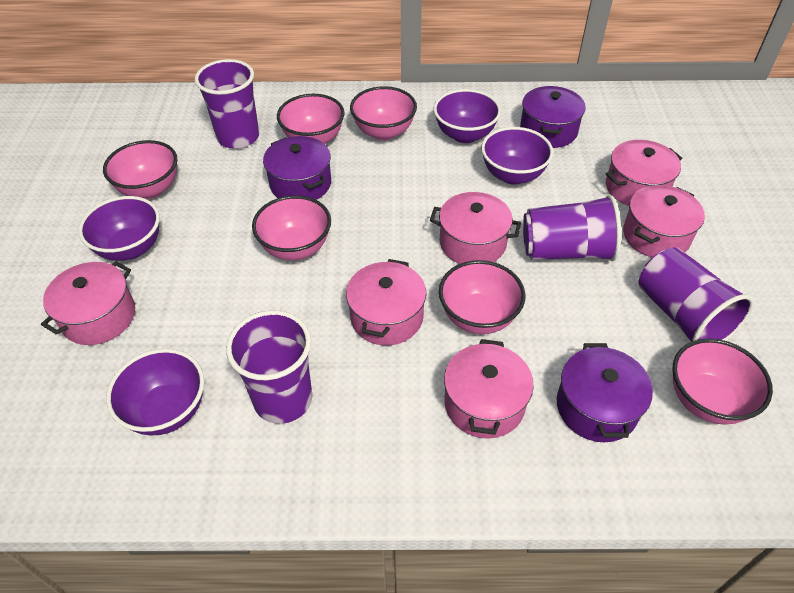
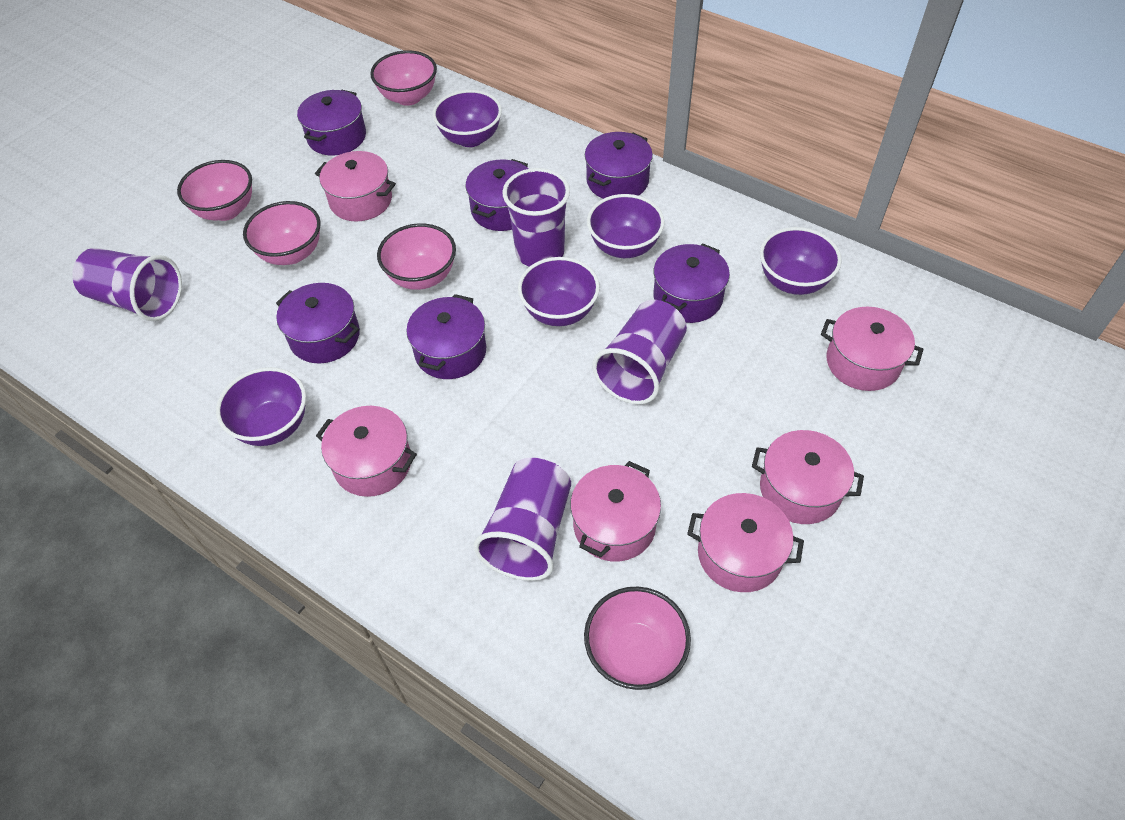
pink bowl: [103,140,177,199] [252,195,331,260] [277,94,345,144] [350,86,417,140] [439,260,525,334] [672,338,773,425] = 6 -> [177,160,252,221] [243,201,321,265] [370,50,437,106] [377,223,456,290] [584,587,691,690] = 5
purple bowl: [78,196,160,261] [106,349,204,435] [434,89,501,143] [481,127,553,185] = 4 -> [216,367,306,446] [433,90,502,147] [518,257,600,326] [587,194,665,258] [760,227,842,295] = 5
purple pot: [263,136,331,200] [520,86,586,148] [557,343,653,442] = 3 -> [276,283,360,364] [297,90,366,155] [406,294,486,379] [466,159,528,231] [585,132,653,199] [654,243,730,323] = 6

